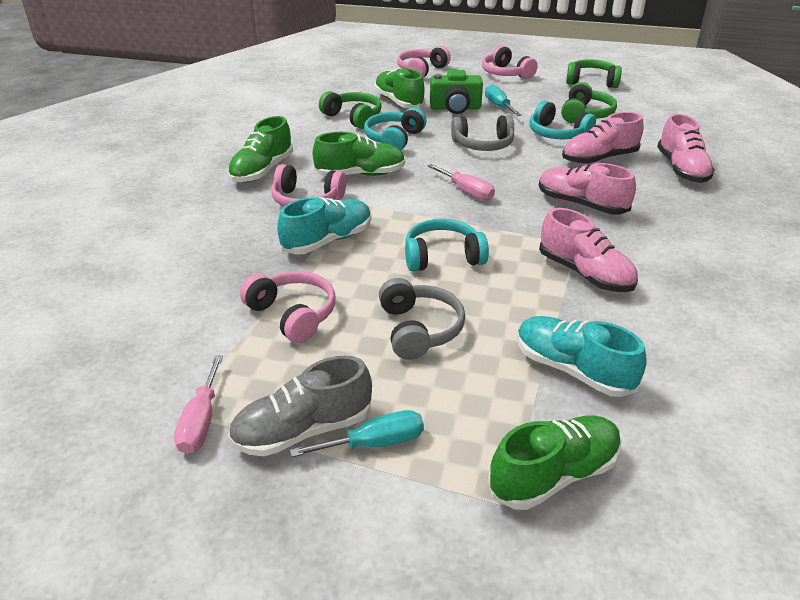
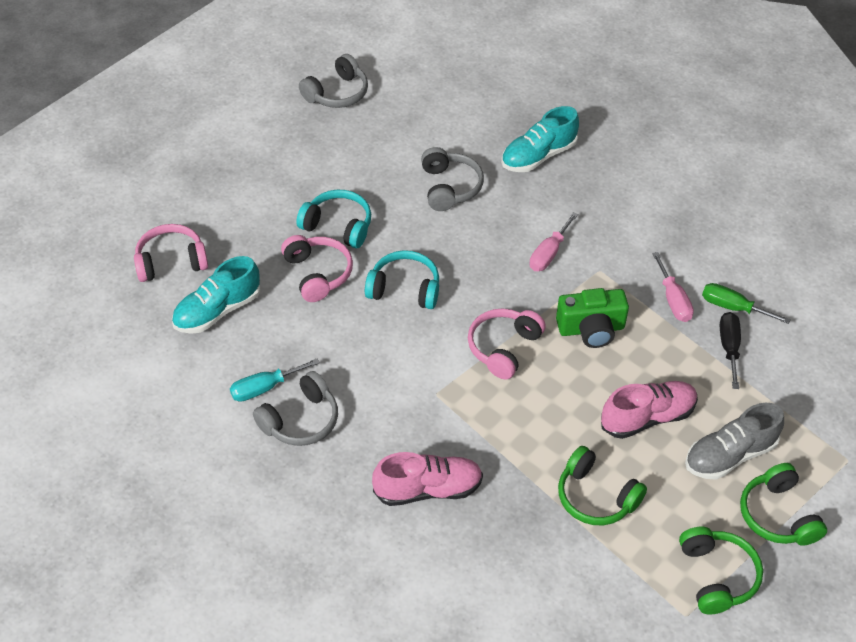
black screwdriver: none = 0 -> [720,312,741,389] = 1
green screwdriver: none = 0 -> [702,283,791,324] = 1
green shoe: [228,116,293,182] [313,132,405,176] [374,68,425,108] [488,416,621,510] = 4 -> none = 0
grey headphones: [379,278,465,360] [451,115,514,151] = 2 -> [253,371,338,446] [299,54,368,108] [421,147,484,211] = 3
pink headphones: [240,271,336,343] [271,164,346,206] [397,46,451,77] [482,45,538,79] = 4 -> [134,224,208,282] [281,235,353,302] [468,308,546,379] = 3
pink shoe: [539,163,636,214] [539,208,638,292] [562,112,644,164] [657,114,715,183] = 4 -> [372,452,483,506] [601,381,698,439] = 2
turquoise headphones: [364,108,426,151] [405,219,489,272] [529,101,596,139] = 3 -> [296,190,371,249] [365,250,439,309] = 2
turquoise screwdriver: [290,410,424,457] [485,84,522,116] = 2 -> [230,359,320,402] = 1

